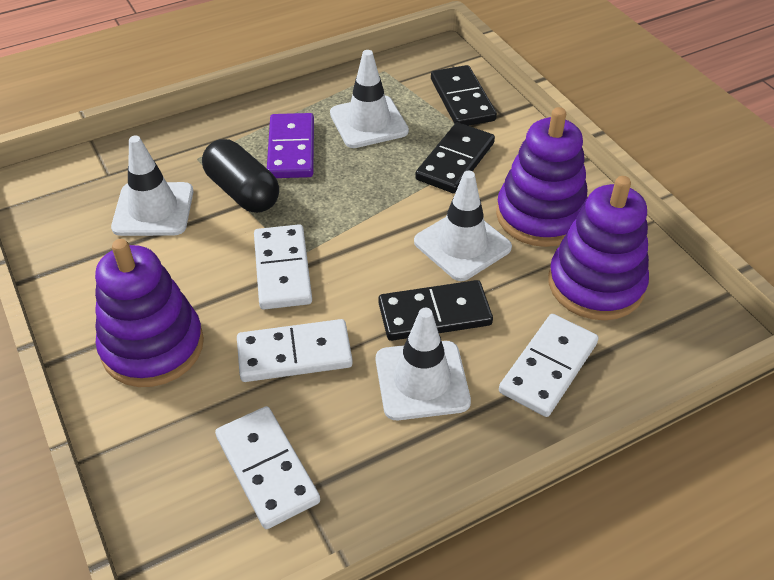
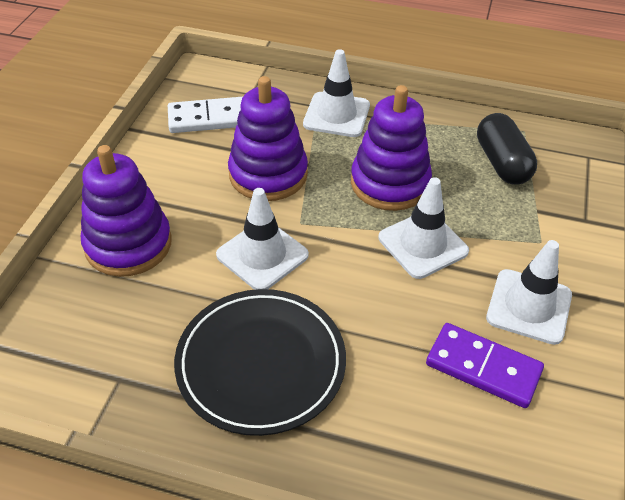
black domino: [378,280,493,341] [415,122,495,194] [431,65,497,126] = 3 -> none = 0
black plate: none = 0 -> [174,289,346,436] = 1
white domino: [215,406,320,529] [237,319,353,382] [254,224,312,309] [499,314,598,417] = 4 -> [168,97,243,133] = 1

